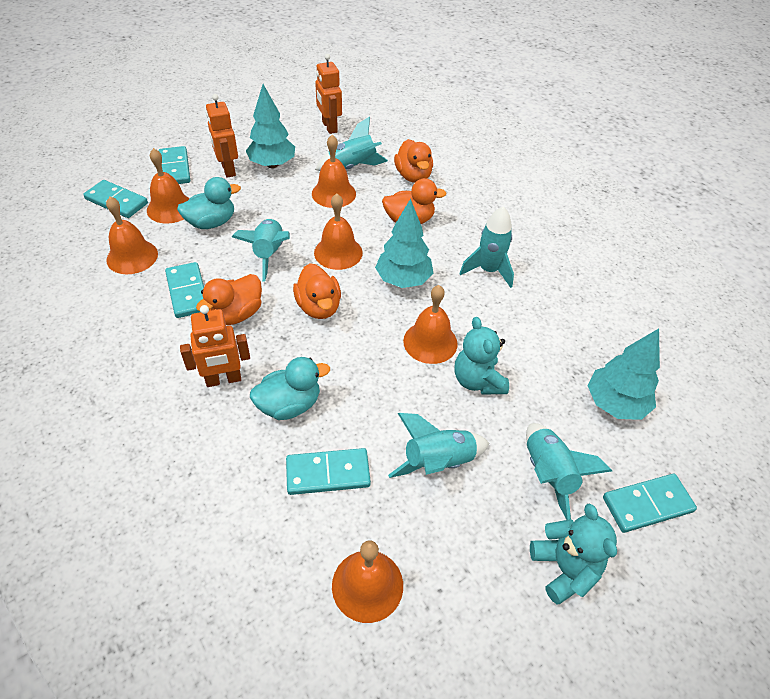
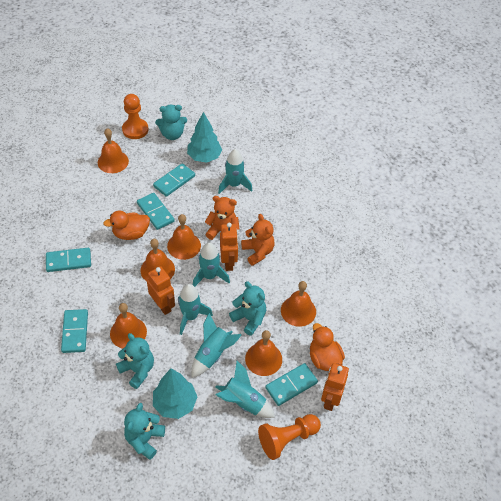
orange duck: [196,274,262,325] [293,263,341,319] [382,178,446,224] [394,139,433,183] = 4 -> [103,210,150,240] [310,323,345,371] = 2
orange pawn: none = 0 -> [122,94,149,139] [258,414,321,460] = 2
orange teddy bear: none = 0 -> [205,196,239,240] [241,214,274,266] = 2
turquoise duck: [177,177,241,229] [250,357,330,420] = 2 -> none = 0
turquoise teddy bear: [454,317,509,394] [530,503,617,604] = 2 -> [116,333,154,389] [124,403,165,460] [155,105,187,140] [229,281,266,336] = 4
turquoise tree: [246,84,295,168] [375,199,434,288] [588,329,660,420] = 3 -> [153,368,197,419] [187,112,222,163] = 2

